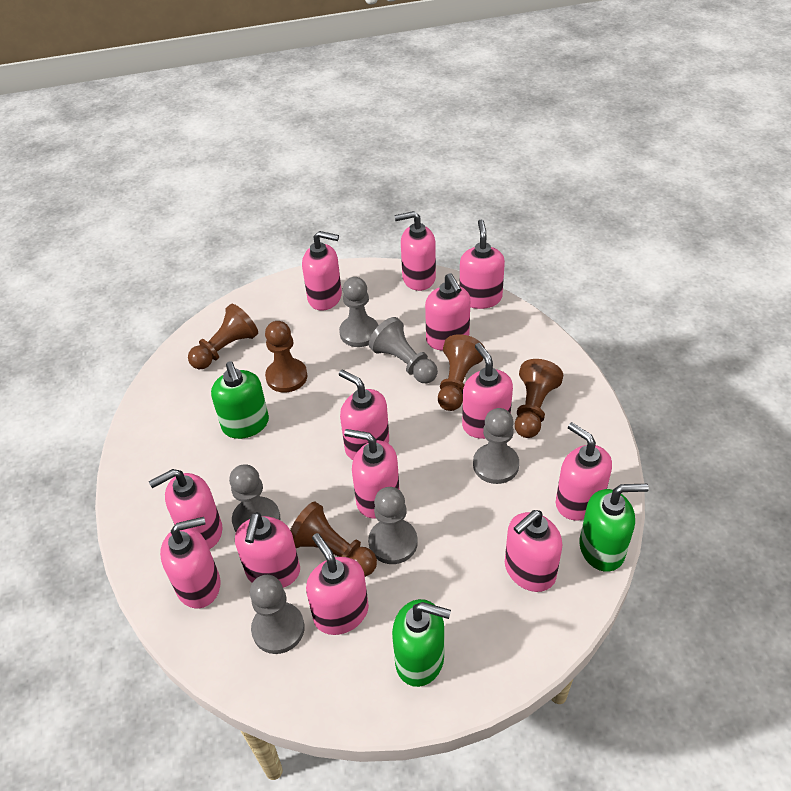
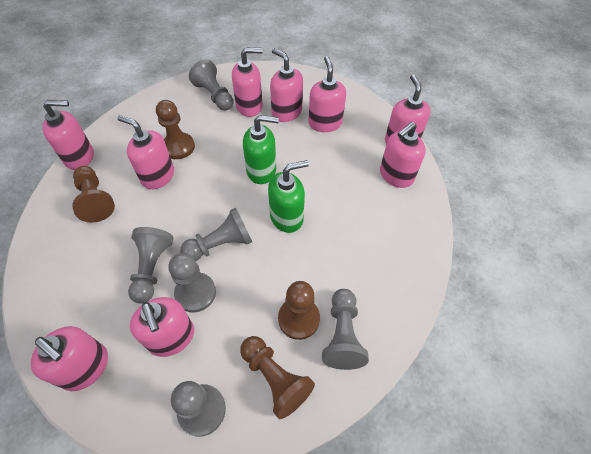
brown pawn: [188,304,258,369] [265,321,308,392] [290,502,377,577] [438,334,485,411] [515,359,563,438] = 5 -> [73,166,115,223] [156,100,195,159] [240,336,315,419] [278,281,320,340] = 4
green soap dispenser: [211,361,269,439] [392,599,451,687] [579,484,649,572] = 3 -> [243,115,279,184] [268,160,309,233] = 2
pink soap dispenser: [149,469,222,549] [160,517,221,609] [235,512,300,588] [302,231,342,311] [306,533,369,635] [339,370,389,460] [344,429,400,519] [395,211,436,291] [425,273,470,351] [460,220,505,309] [462,343,513,439] [505,510,562,592] [556,422,612,520] = 13 -> [31,326,108,391] [43,100,94,170] [117,115,174,189] [130,297,194,357] [232,47,263,117] [270,48,303,122] [308,56,346,132] [380,122,426,188] [385,74,430,145] = 9

